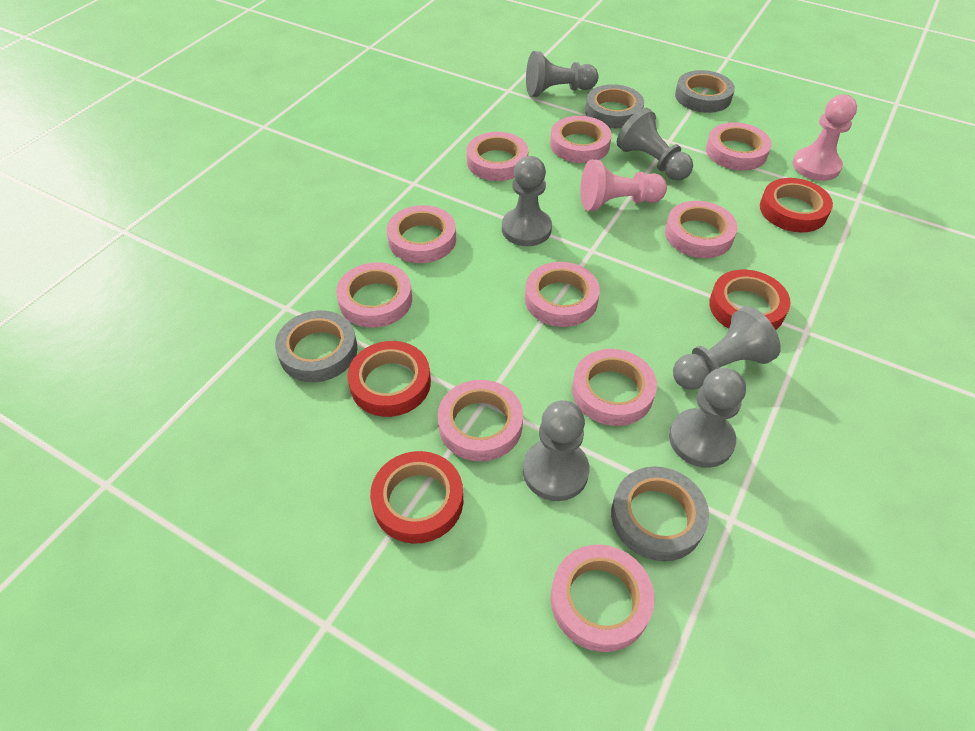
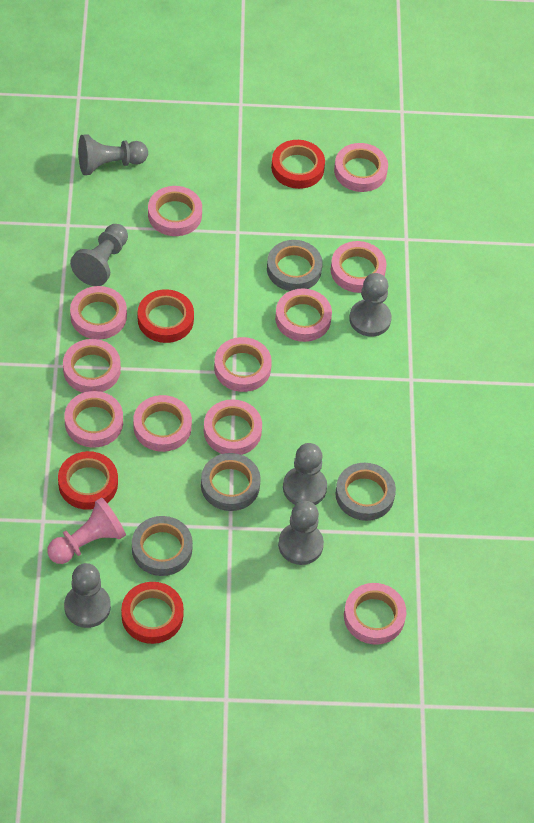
pink pawn: [580,160,667,211] [792,94,857,181] = 2 -> [47,497,126,564] = 1
pink tape: [336,262,412,328] [387,205,456,263] [438,380,523,461] [467,132,528,181] [525,262,600,327] [550,116,612,163] [551,545,654,652] [572,349,657,426] [665,201,738,258] [706,122,772,171] = 10 -> [63,339,121,393] [64,391,123,447] [70,286,127,340] [133,395,192,452] [148,186,202,236] [204,399,262,455] [214,337,272,392] [275,289,332,342] [331,241,387,293] [334,143,388,192] [344,583,406,644] = 11

